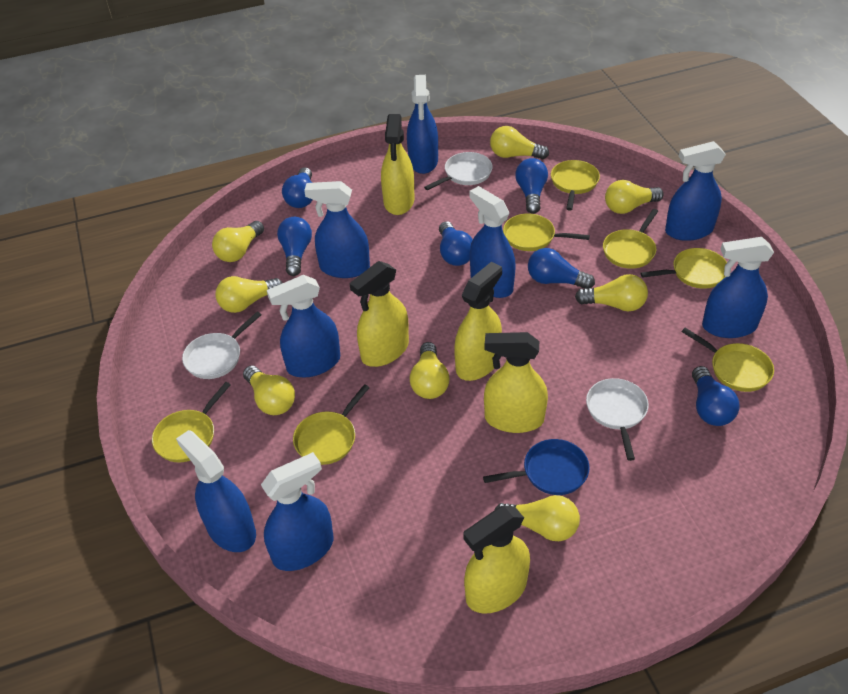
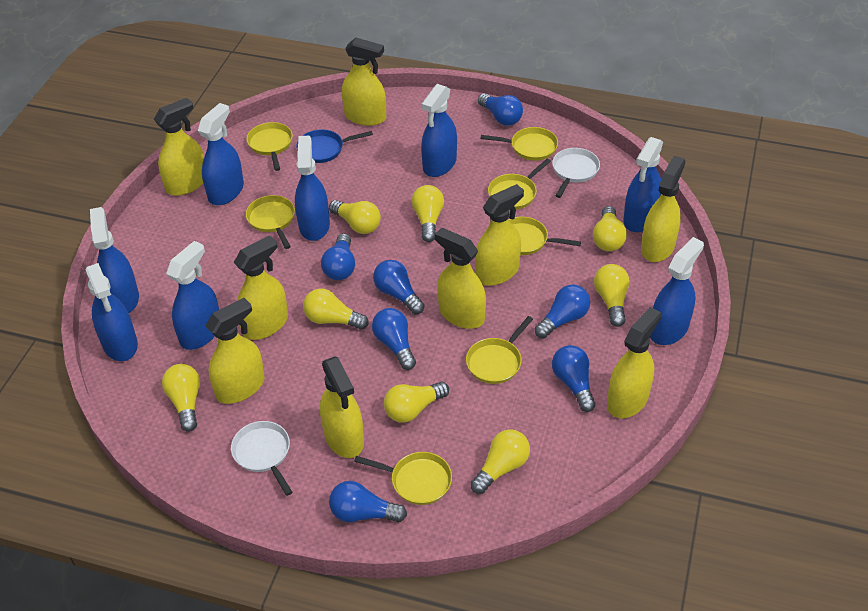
blue light bulb: [277,217,312,276] [282,167,313,208] [439,221,473,266] [515,158,548,214] [528,248,595,289] [692,366,739,426] = 6 -> [321,233,355,280] [329,481,407,522] [372,308,416,370] [373,260,425,314] [478,93,523,126] [534,285,590,339] [552,345,596,412] = 7
white pan: [182,312,261,379] [424,152,493,190] [586,378,649,461] = 3 -> [231,421,293,496] [552,148,600,198] = 2
yellow spray bottle: [350,261,409,367] [381,114,414,215] [454,262,502,381] [463,506,530,613] [484,332,548,433] = 5 -> [154,98,204,196] [205,298,265,404] [234,235,288,340] [320,356,364,458] [342,38,386,126] [435,228,486,329] [475,184,524,286] [607,307,661,418] [641,156,685,262] = 9

